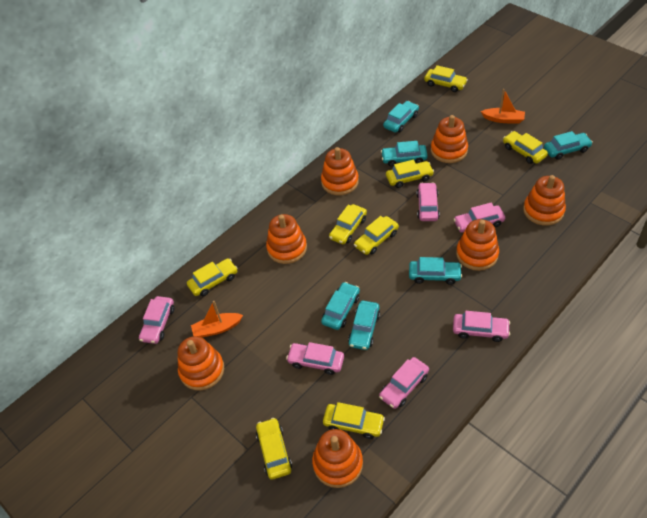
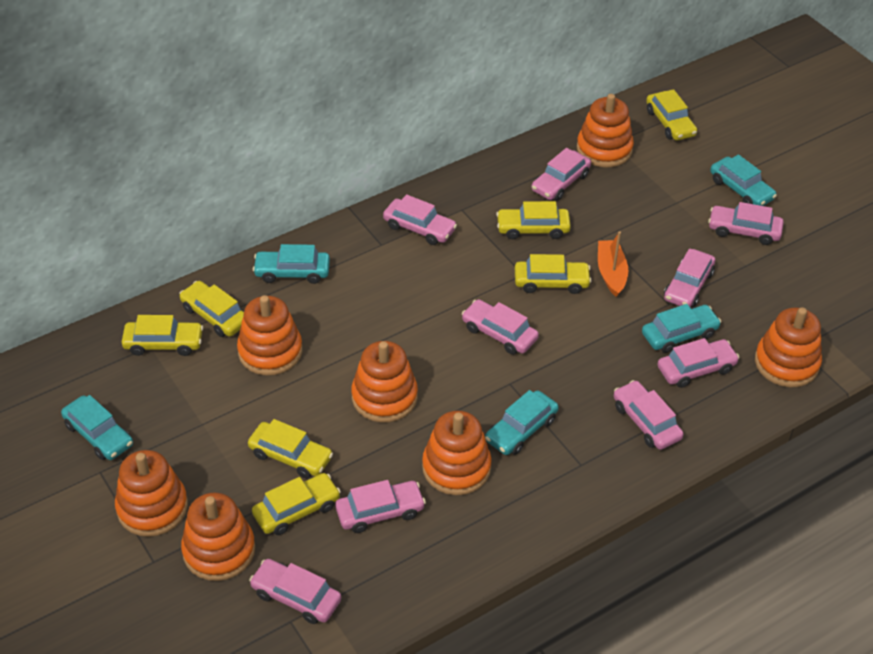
orange boat: [191,301,243,337] [481,89,525,124] = 2 -> [598,231,628,297] = 1
pink car: [139,296,174,344] [286,342,344,375] [379,357,429,409] [417,182,440,221] [453,311,510,342] [454,203,505,233] = 6 -> [249,559,341,624] [335,480,426,533] [383,194,457,245] [462,299,539,355] [531,148,591,200] [614,380,684,450] [658,338,740,388] [664,249,715,307] [708,202,784,245] = 9
turquoise car: [321,282,360,330] [348,301,380,350] [381,141,428,167] [383,101,419,133] [409,257,462,285] [544,131,593,160] = 6 -> [61,395,133,460] [253,244,330,284] [485,390,559,455] [642,304,721,353] [710,154,777,206] = 5
yellow car: [187,258,238,296] [256,418,292,480] [323,402,385,439] [329,204,367,244] [354,216,399,255] [386,160,434,188] [424,65,468,92] [503,131,548,164] = 8 -> [122,315,203,356] [179,281,244,337] [248,419,333,479] [252,473,341,535] [496,201,571,239] [515,254,592,294] [646,89,697,141] = 7

